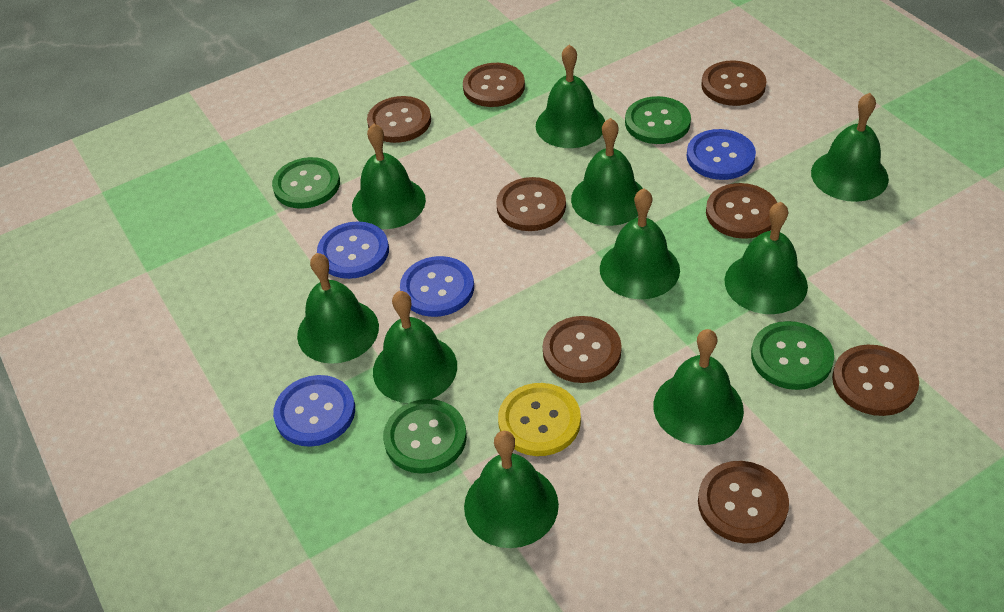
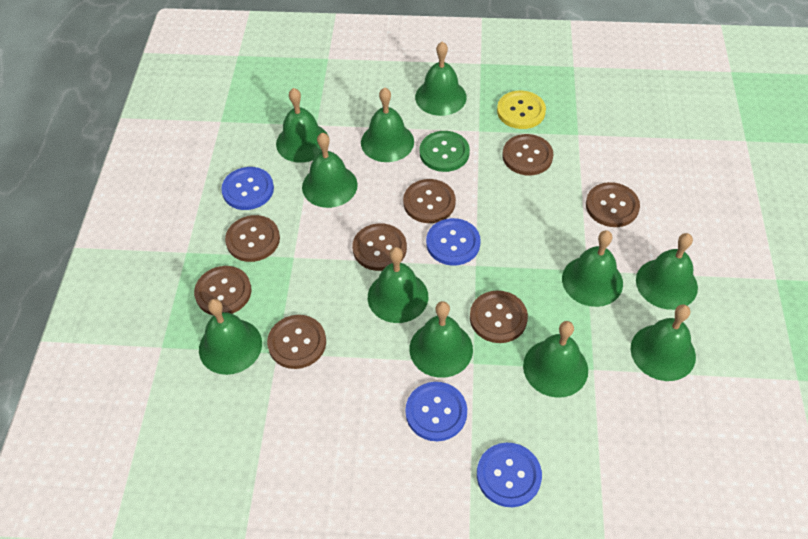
green bell: [297,253,379,364] [352,123,426,229] [373,291,457,403] [464,431,559,548] [536,45,605,148] [571,118,643,226] [600,188,680,299] [653,329,744,445] [724,202,808,314] [811,93,889,202] = 10 -> [199,299,262,375] [276,88,328,163] [302,133,358,208] [361,88,414,162] [368,247,428,323] [410,301,473,378] [415,42,467,116] [523,321,588,398] [562,230,623,307] [631,304,696,381] [636,233,698,310] = 11
green button: [272,157,340,209] [383,399,467,474] [625,96,691,144] [751,321,834,390] = 4 -> [420,131,470,172] = 1

